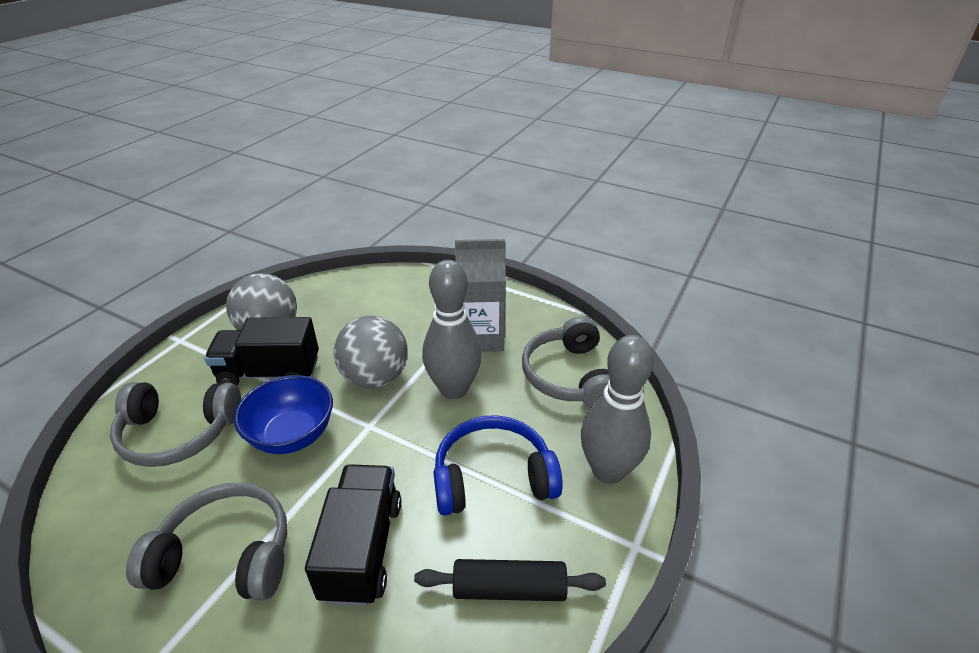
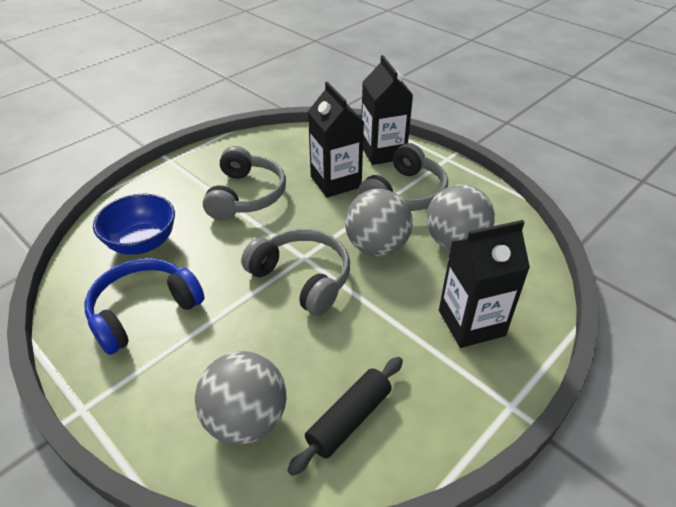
black carton: none = 0 -> [308,81,364,198] [361,55,413,165] [439,220,530,348] = 3
black truck: [204,317,319,385] [305,464,401,606] = 2 -> none = 0
grey ball: [226,273,297,330] [333,316,408,388] = 2 -> [195,351,287,445] [345,189,413,256] [426,184,495,250] = 3
grey bowling pin: [422,260,482,399] [581,335,654,484] = 2 -> none = 0
grey carton: [455,239,506,352] = 1 -> none = 0

